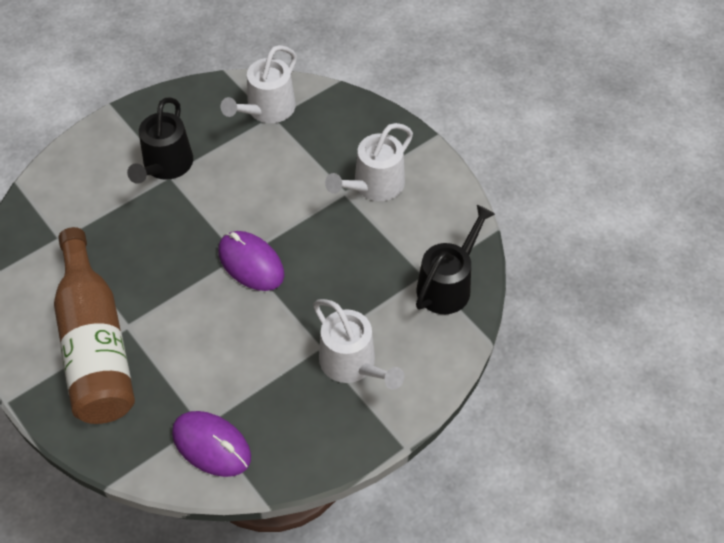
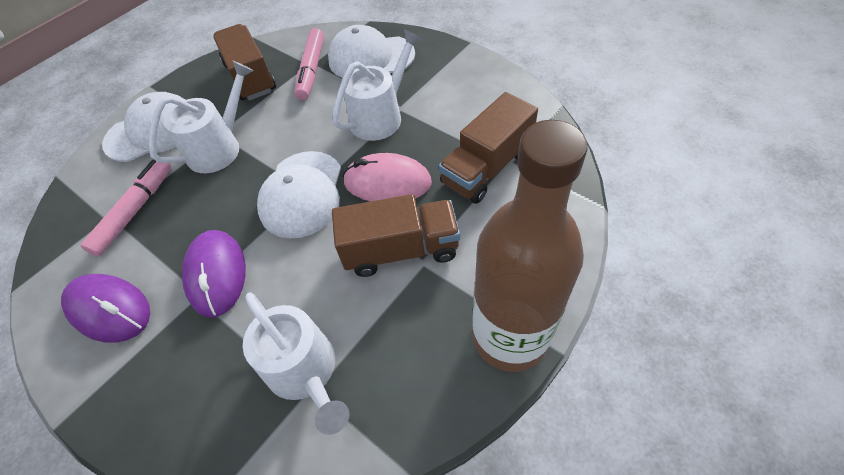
black watering can: [127,97,193,184] [416,205,495,314] = 2 -> none = 0
brown truck: none = 0 -> [213,24,276,100] [332,194,460,277] [439,92,538,204] = 3
pink marker: none = 0 -> [80,160,171,257] [294,28,324,100] = 2
pink mouse: none = 0 -> [343,153,432,202] = 1
white cap: none = 0 -> [102,92,185,162] [257,151,341,238] [328,25,415,78] = 3

